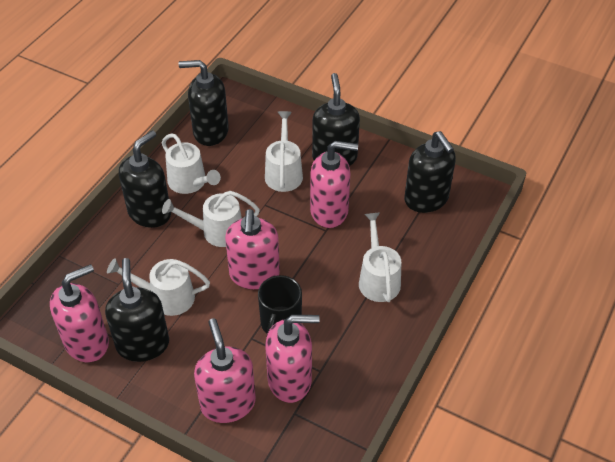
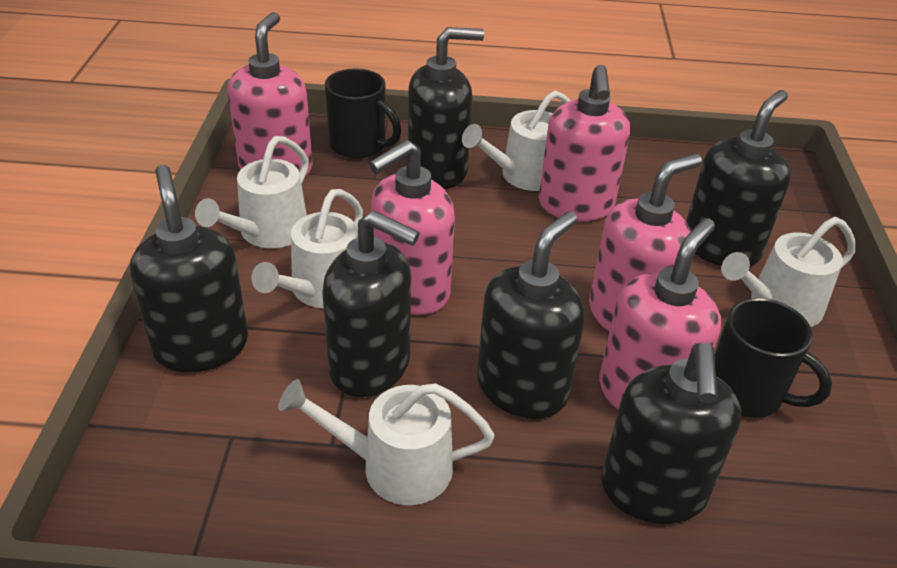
black mug: [258,275,302,334] = 1 -> [325,68,401,159] [714,298,832,418] = 2
black soap dispenser: [105,258,169,362] [119,130,171,228] [179,60,229,146] [312,73,360,166] [404,131,456,213] = 5 -> [130,165,248,373] [322,211,420,397] [408,27,484,189] [477,211,585,419] [601,343,741,524] [686,90,791,267] = 6

